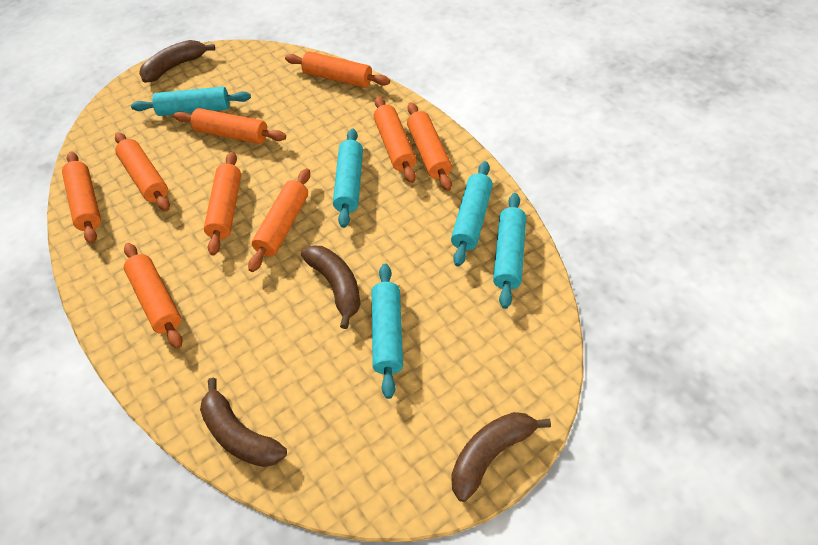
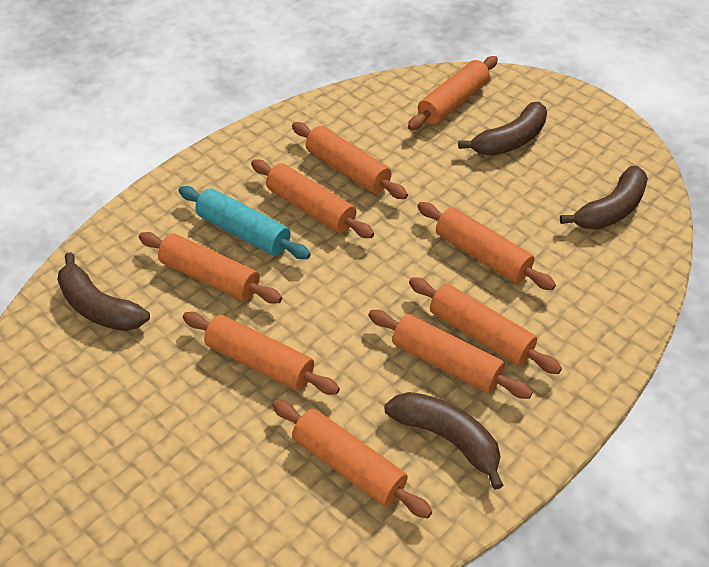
turquoise rolling pin: [131,87,251,116] [333,128,363,228] [372,264,403,399] [451,161,493,267] [493,193,526,309] = 5 -> [178,186,311,259] = 1

